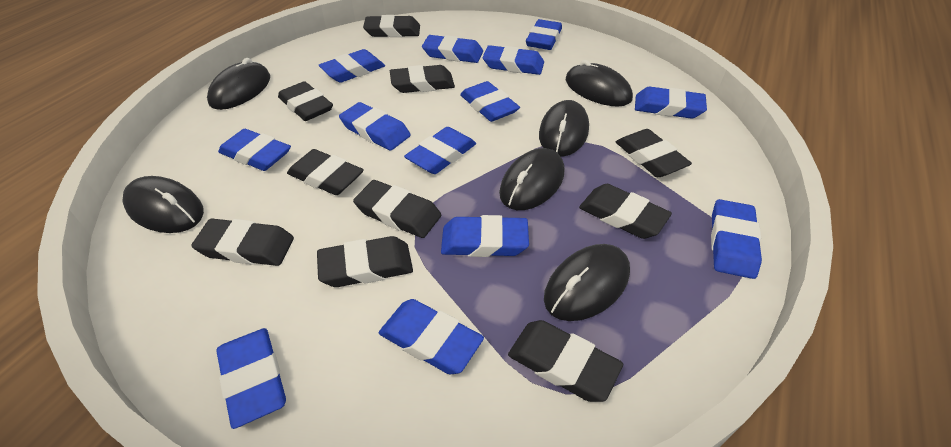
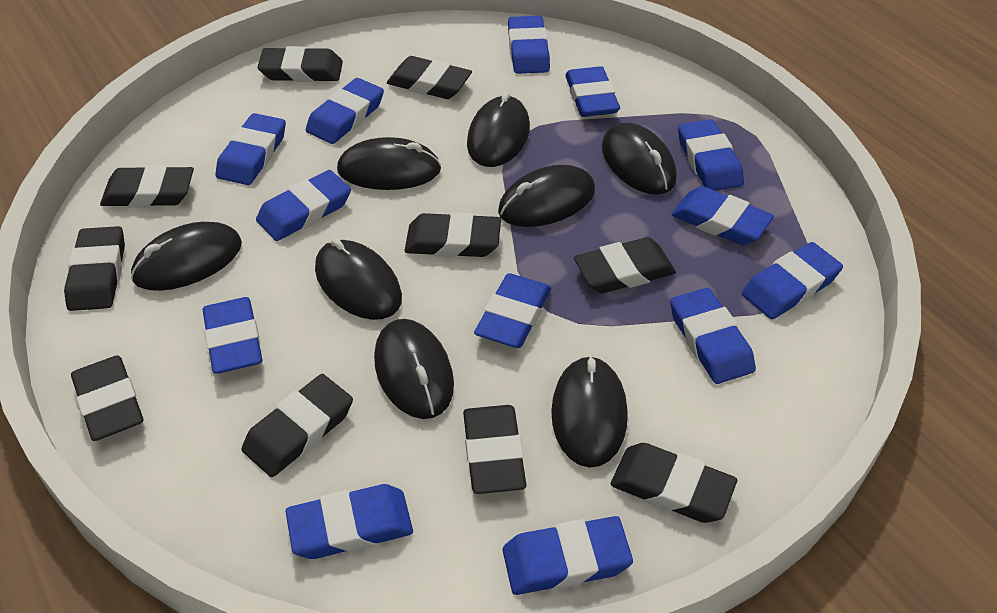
black mouse: [122,176,204,233] [207,58,270,110] [499,148,564,210] [539,100,589,157] [544,244,630,321] [566,60,633,107] = 6 -> [131,222,242,291] [315,239,402,320] [337,137,441,190] [374,319,454,419] [467,92,530,167] [498,165,595,227] [551,355,628,468] [602,123,677,195] = 8

